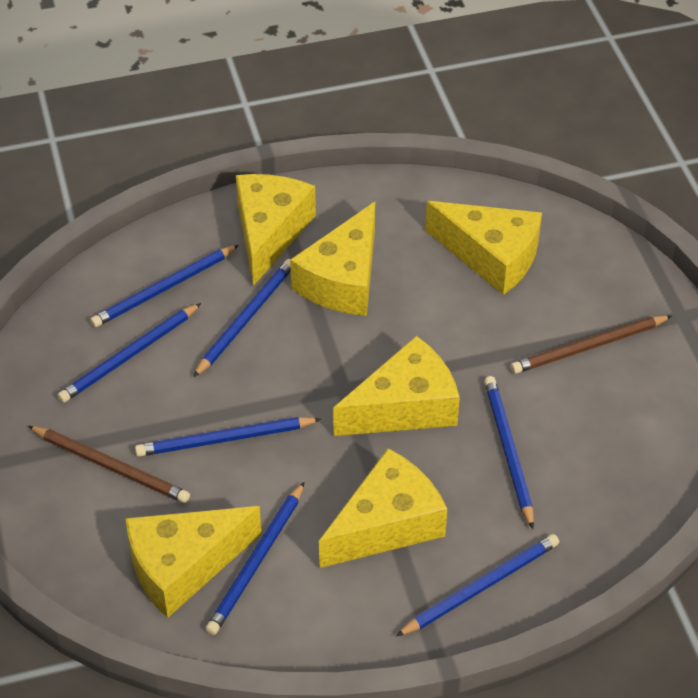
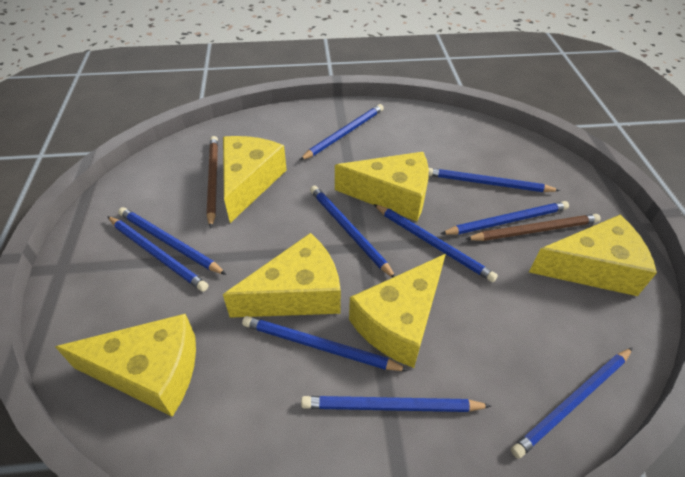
blue pencil: [58,303,201,403] [90,245,239,327] [135,417,321,457] [193,259,291,378] [206,482,304,635] [396,534,559,636] [484,376,534,529] = 7 -> [107,216,208,292] [118,207,227,275] [242,316,409,371] [299,104,384,161] [301,396,491,412] [310,185,395,278] [374,204,498,282] [429,168,560,192] [441,201,569,235] [511,348,633,459] = 10

